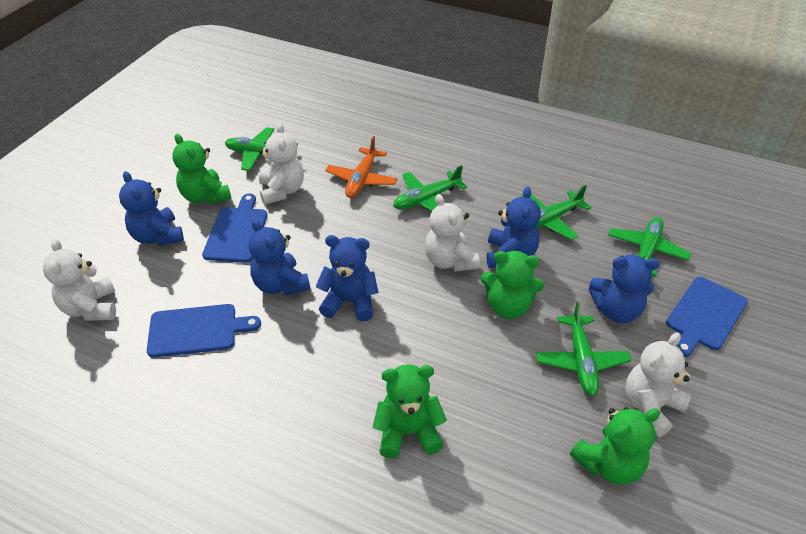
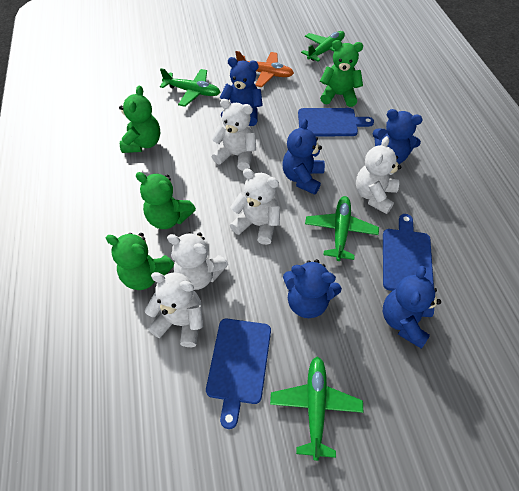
green plane: [225,127,298,171] [393,165,467,211] [521,185,591,240] [536,302,631,396] [608,217,691,277] = 5 -> [160,68,220,107] [270,356,363,461] [301,31,345,62] [305,196,379,261] = 4
white teddy bear: [43,239,116,321] [259,123,304,205] [425,194,480,272] [625,333,691,437] = 4 -> [145,272,203,347] [167,232,228,290] [211,99,256,171] [230,169,280,245] [356,136,401,214] = 5

